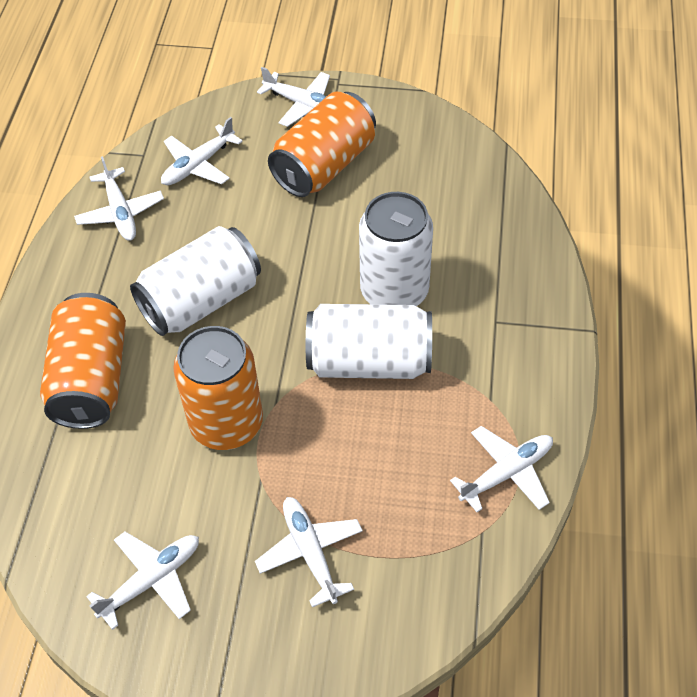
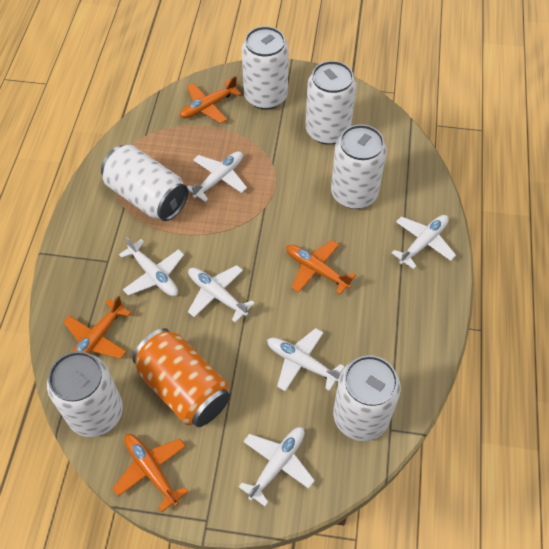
orange can: [40,293,126,429] [173,326,263,450] [268,92,376,197] = 3 -> [132,328,230,427] = 1
orange plane: none = 0 -> [63,296,131,359] [113,434,189,513] [180,76,242,123] [286,240,356,295] = 4
white can: [130,226,261,336] [306,304,432,379] [359,192,433,306] = 3 -> [47,351,123,437] [101,145,189,221] [242,26,289,110] [306,61,356,145] [331,124,387,209] [333,355,401,441] = 6

